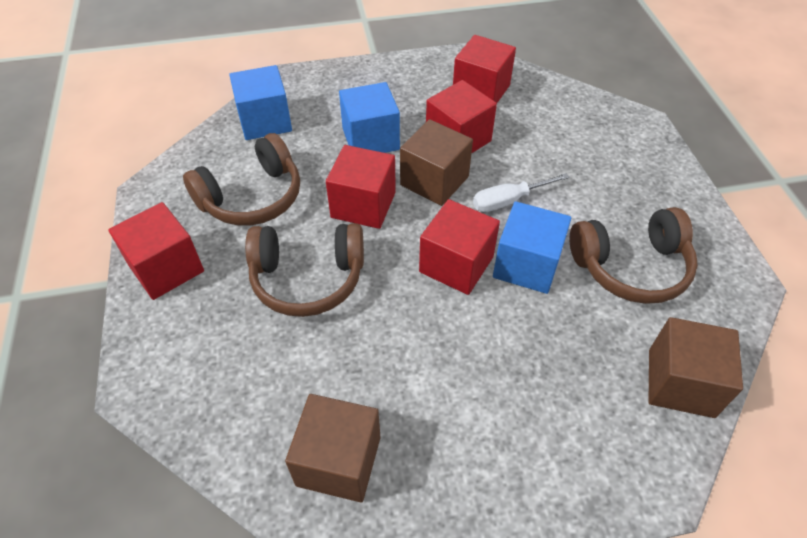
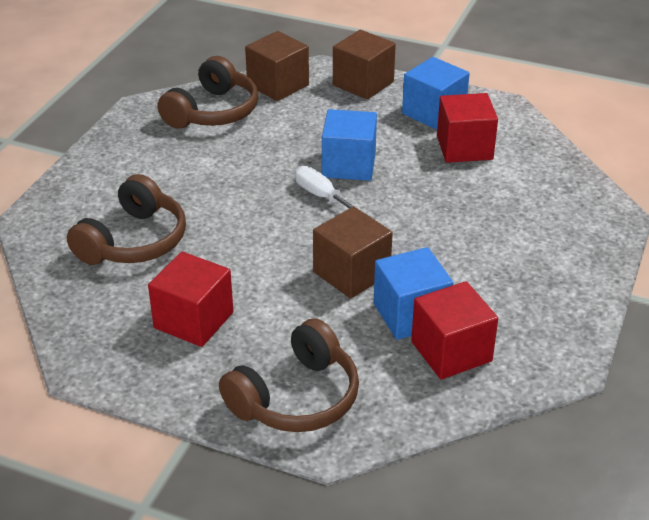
red cube: [109,202,204,300] [326,145,396,229] [419,199,500,295] [426,80,497,154] [453,35,516,103] = 5 -> [148,251,233,347] [411,281,498,379] [437,93,498,163] = 3

